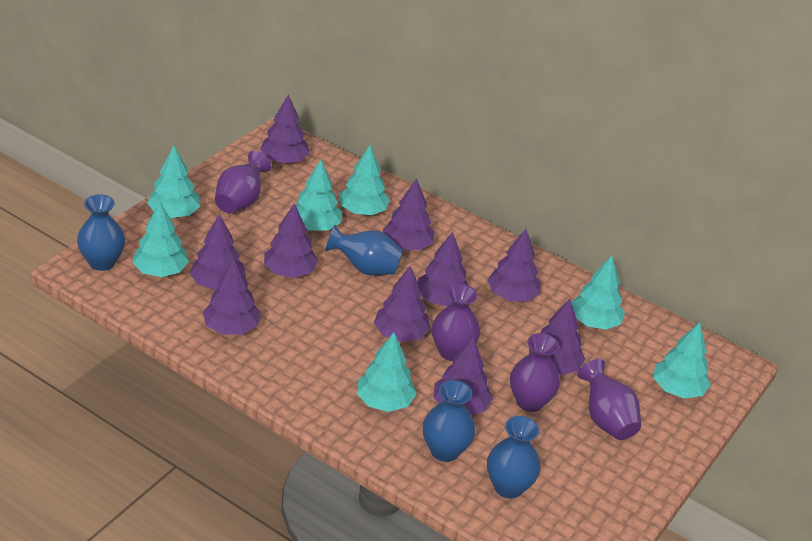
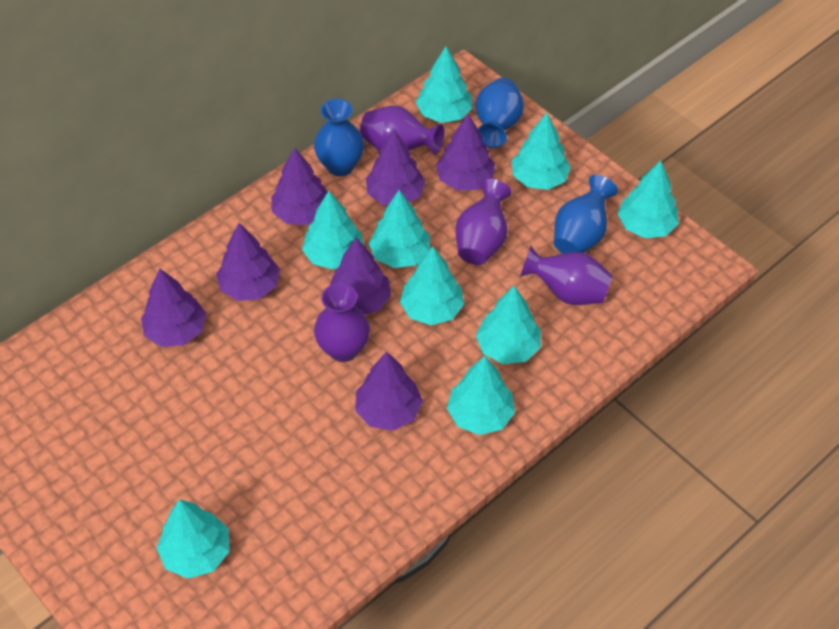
blue vase: [77,194,125,271] [325,225,403,276] [423,380,475,462] [487,416,541,498] = 4 -> [314,99,364,176] [475,78,524,148] [554,175,618,254] = 3
purple tree: [190,214,246,290] [203,258,261,335] [260,94,310,164] [264,203,318,278] [374,265,431,342] [383,178,435,250] [418,232,469,306] [433,337,493,415] [487,229,541,302] [529,299,585,375] = 10 -> [141,269,206,347] [216,223,280,301] [271,147,327,225] [330,238,391,314] [355,351,423,431] [366,129,426,205] [436,114,495,190] = 7
turquoise tree: [132,202,189,277] [147,146,200,218] [296,160,342,231] [339,145,390,215] [357,332,417,412] [571,256,625,330] [653,322,711,399] = 7 -> [157,499,230,579] [302,191,364,269] [369,190,430,268] [400,247,464,325] [416,46,473,123] [447,356,515,435] [476,286,541,364] [512,113,571,190] [617,161,679,238] = 9

